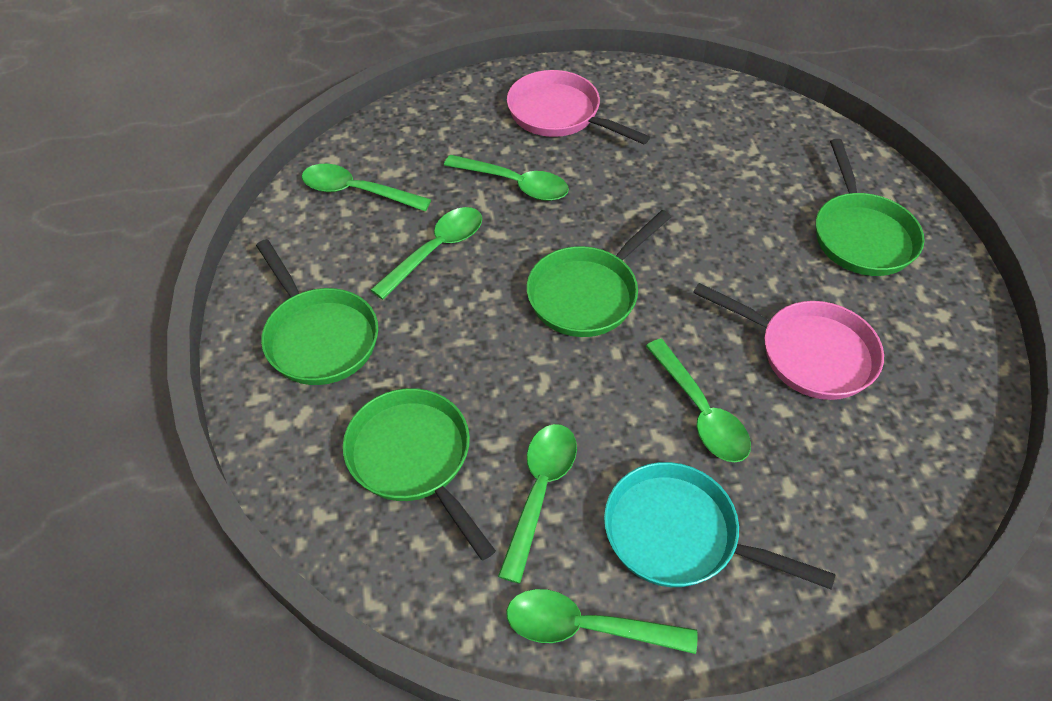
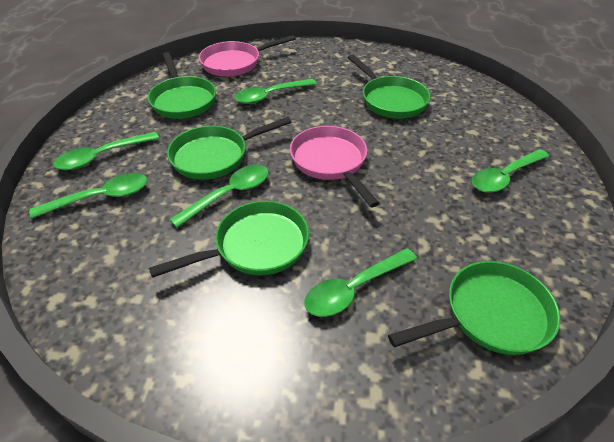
green pan: [256,239,378,385] [343,388,496,560] [527,210,671,337] [816,139,925,276] = 4 -> [148,52,216,119] [149,201,309,278] [167,117,291,180] [348,54,431,118] [388,261,560,355] = 5
turquoise pan: [604,462,836,589] = 1 -> none = 0

